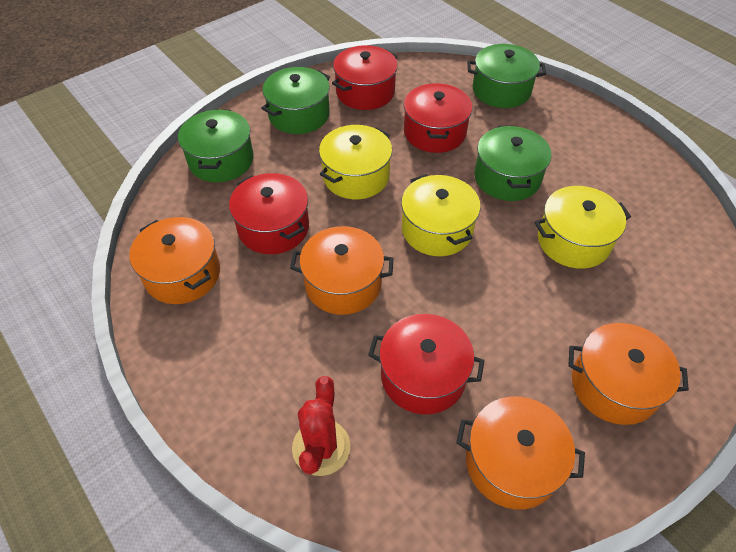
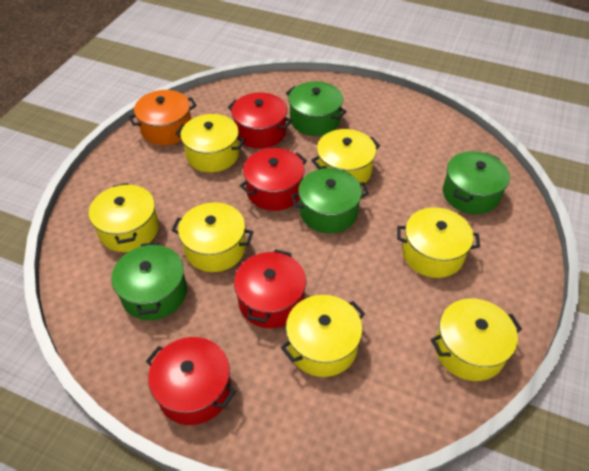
orange pot: [129,217,220,304] [290,226,394,315] [456,396,585,510] [568,323,689,425] = 4 -> [128,90,197,145] = 1
red cactus: [292,376,350,476] = 1 -> none = 0
yellow pot: [319,125,392,199] [401,174,481,256] [534,186,631,269] = 3 -> [89,183,159,252] [171,202,253,272] [175,114,245,172] [281,295,365,377] [311,129,380,186] [397,207,480,278] [431,298,522,381] = 7

